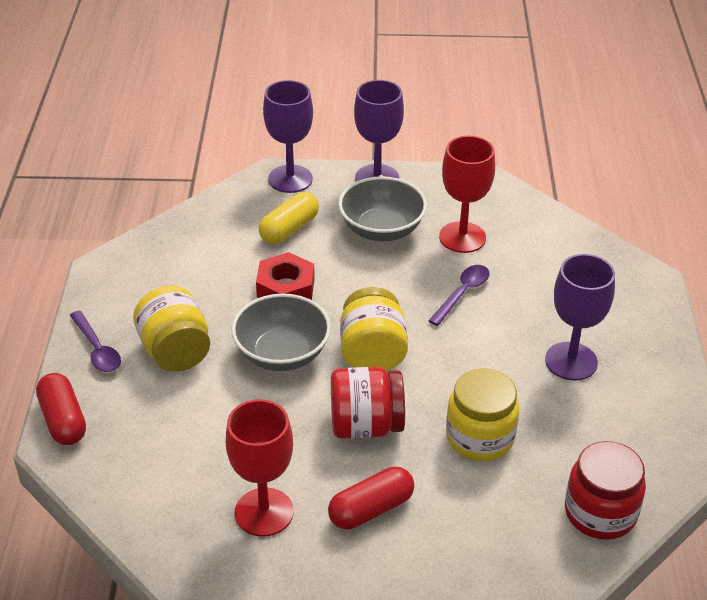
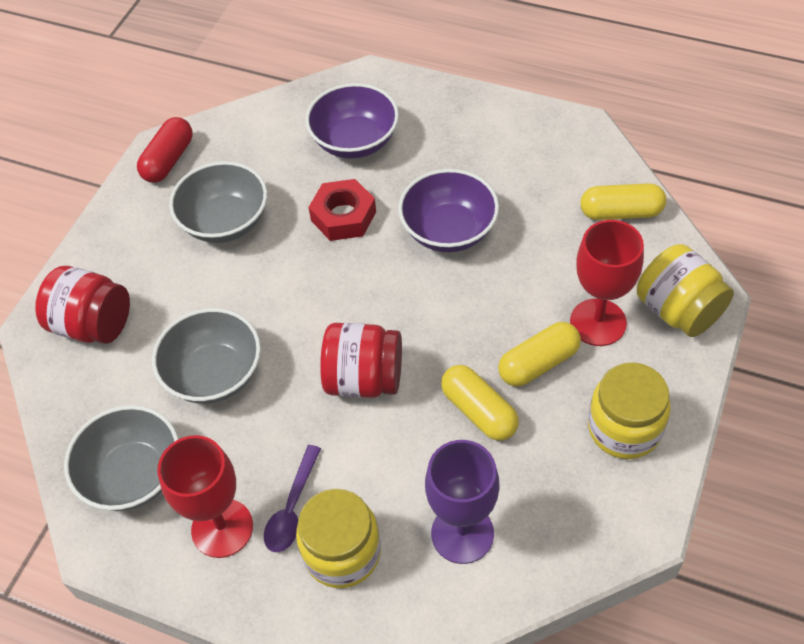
grey bowl: [231,294,331,371] [338,176,427,242] = 2 -> [64,405,179,511] [152,308,261,404] [169,161,267,243] = 3
purple bowl: none = 0 -> [305,83,399,159] [398,169,499,252] = 2
purple goblet: [263,80,313,193] [354,80,404,182] [545,254,615,381] = 3 -> [425,440,499,564] = 1
purple spoon: [70,311,121,372] [428,265,490,326] = 2 -> [264,445,321,552] = 1
red capsule: [36,373,86,445] [328,467,414,529] = 2 -> [137,117,193,183] = 1
yellow capsule: [259,192,319,244] = 1 -> [441,365,519,441] [498,322,581,387] [580,183,666,220] = 3

